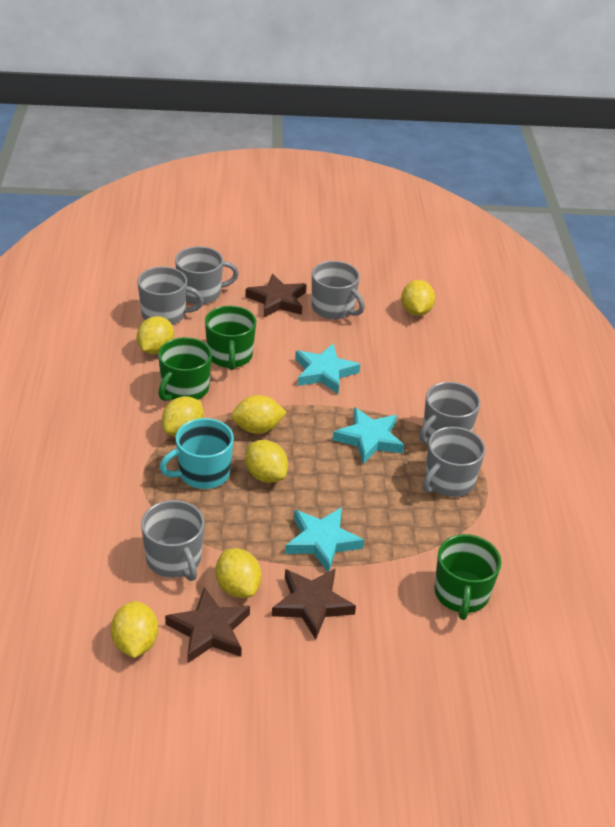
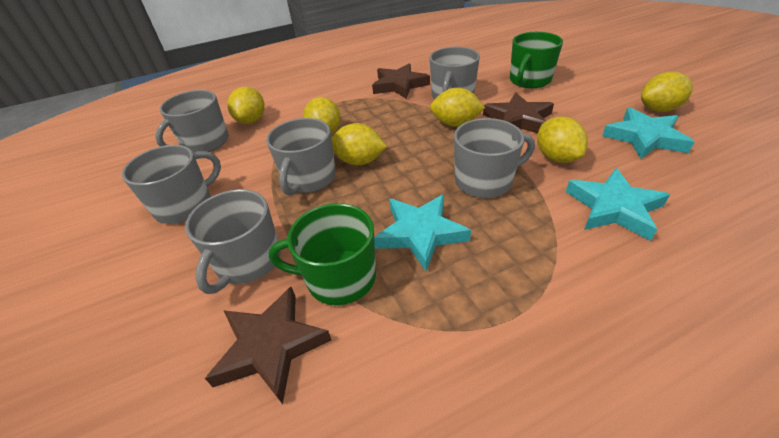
green mug: [158,337,212,401] [205,306,256,370] [434,534,502,620] = 3 -> [269,203,376,305] [510,32,563,88] = 2
turquoise mug: [159,418,234,489] = 1 -> none = 0
yellow lemon: [111,601,158,658] [137,316,174,354] [162,396,204,437] [215,548,261,598] [231,395,287,434] [245,440,288,483] [401,280,435,316] = 7 -> [227,87,265,124] [303,97,341,135] [331,123,387,165] [430,88,485,127] [537,117,588,163] [641,71,693,112] = 6

